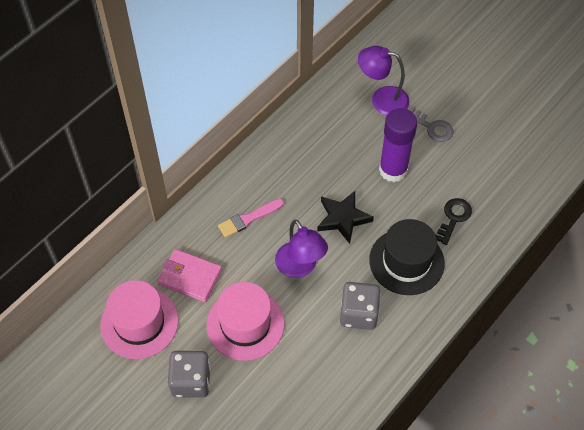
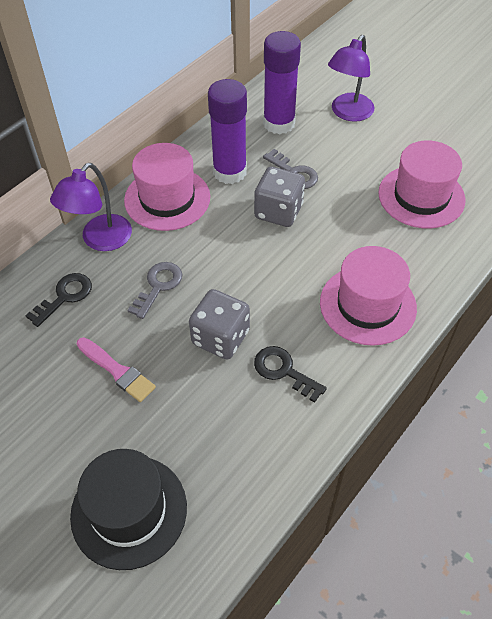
black key: [436,198,472,245] = 1 -> [25,273,92,327] [254,346,327,403] = 2
black star: [317,191,374,244] = 1 -> none = 0
grey key: [409,107,453,142] = 1 -> [127,262,182,319] [263,149,318,189] = 2
pink hat: [100,280,179,359] [206,282,285,361] = 2 -> [124,143,210,231] [320,246,417,346] [378,140,466,228] = 3
pink wallet: [158,249,222,302] = 1 -> none = 0
purple glue stick: [379,108,417,182] = 1 -> [208,79,247,184] [263,31,301,134] = 2

